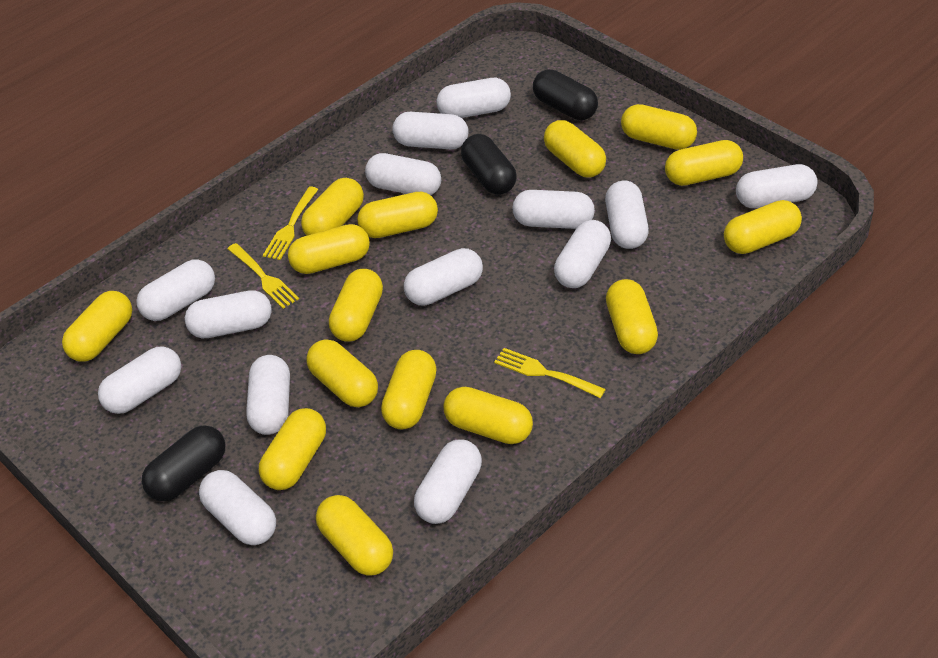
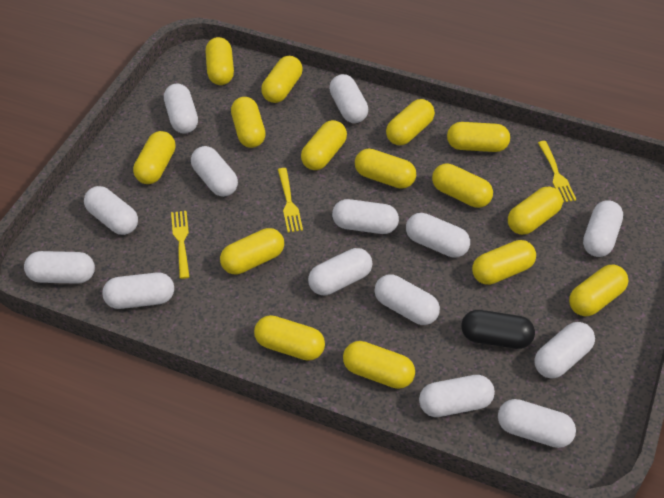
black capsule: [142,425,226,501] [461,134,517,195] [533,69,598,120] = 3 -> [461,310,535,349] = 1

